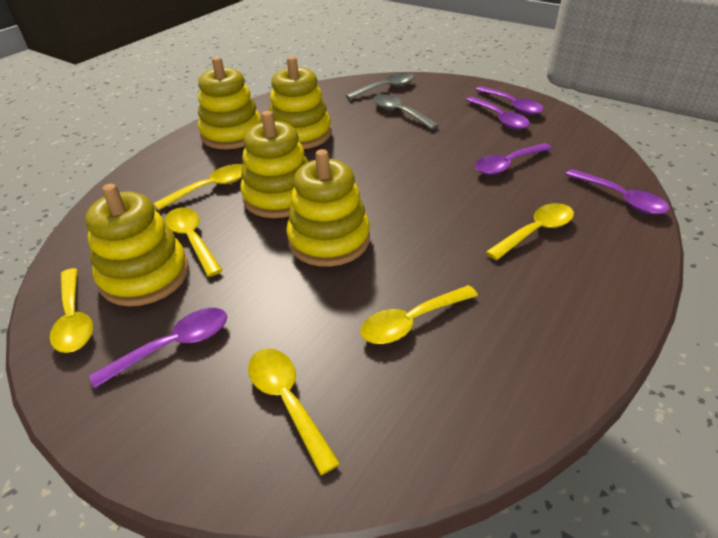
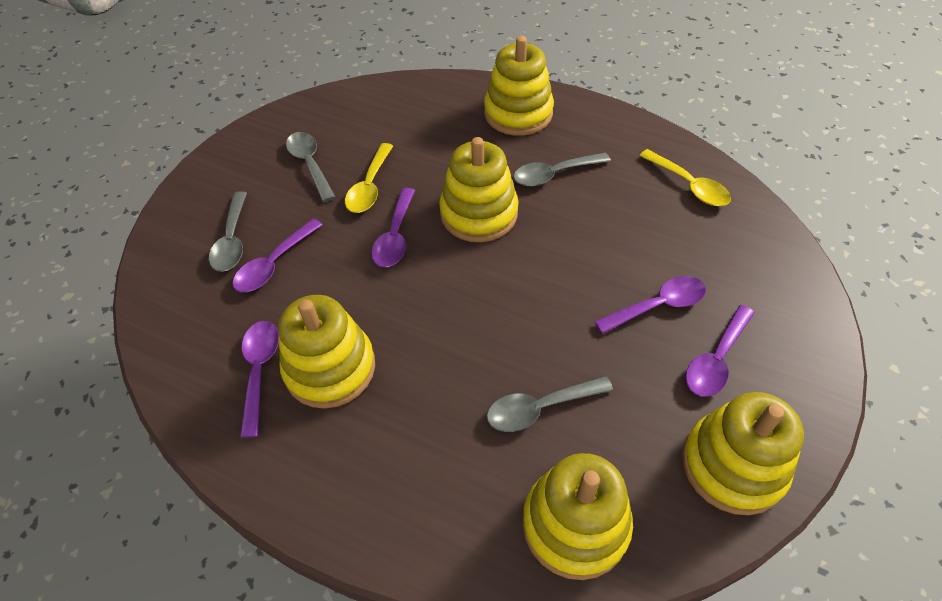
grey spoon: [345,73,414,100] [373,94,439,129] = 2 -> [209,191,247,272] [286,132,335,202] [487,376,613,432] [513,152,611,186] = 4
yellow spoon: [50,268,93,353] [153,164,243,210] [165,208,223,277] [248,349,340,475] [360,285,478,344] [486,203,574,260] = 6 -> [345,143,393,213] [639,149,731,206] = 2

